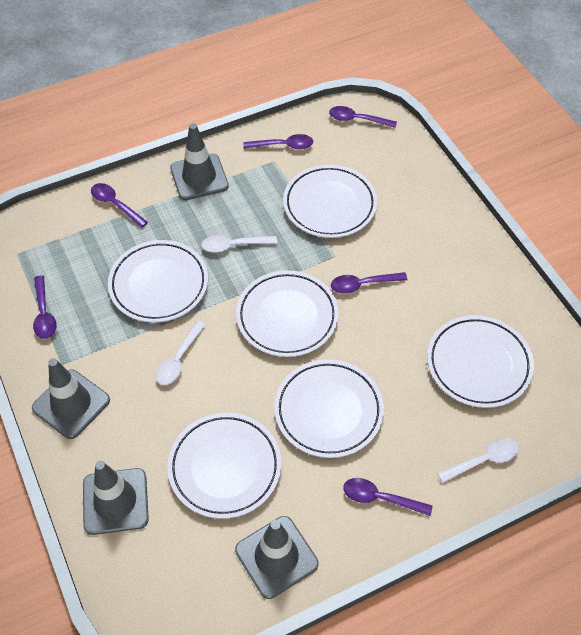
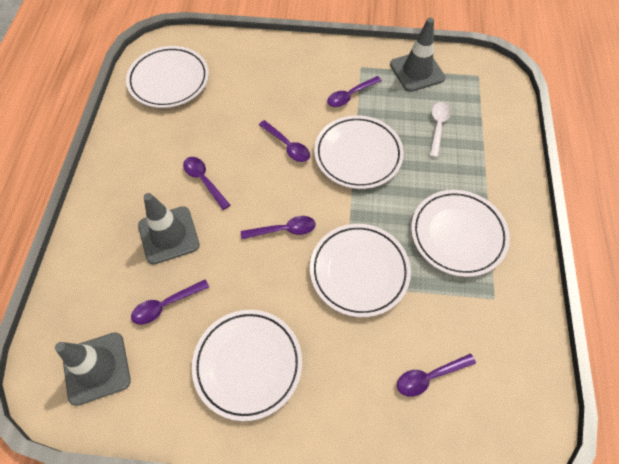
grey traffic cone: [32,358,110,439] [83,461,149,535] [170,123,229,200] [235,516,318,599] = 4 -> [55,332,131,406] [138,193,200,264] [390,18,446,92] = 3
white plate: [108,240,208,323] [167,413,281,519] [236,270,339,357] [274,359,384,458] [283,165,377,238] [427,315,534,408] = 6 -> [126,46,209,108] [192,310,302,421] [310,224,411,317] [314,115,404,189] [411,190,510,277] = 5
white spoon: [156,321,206,385] [201,235,277,253] [437,438,519,483] = 3 -> [429,102,451,158] = 1

